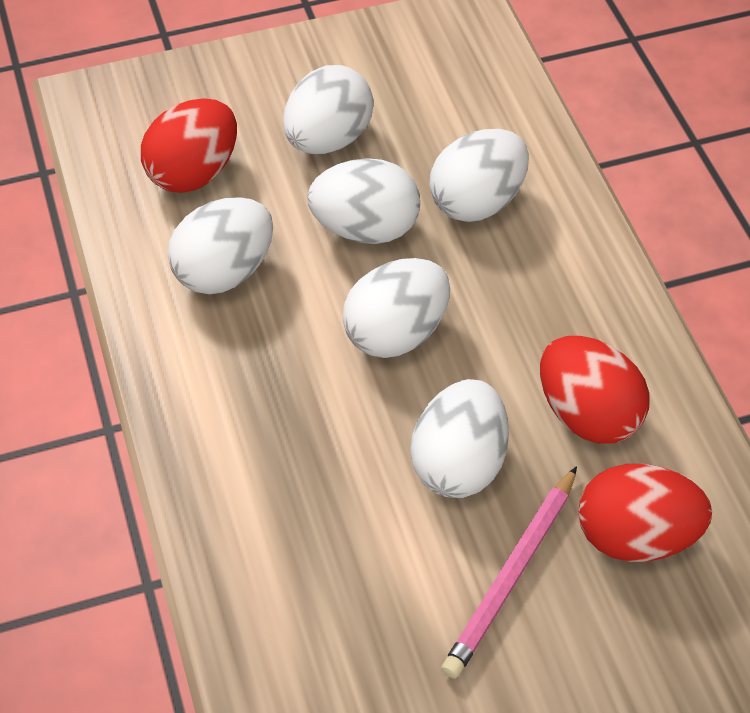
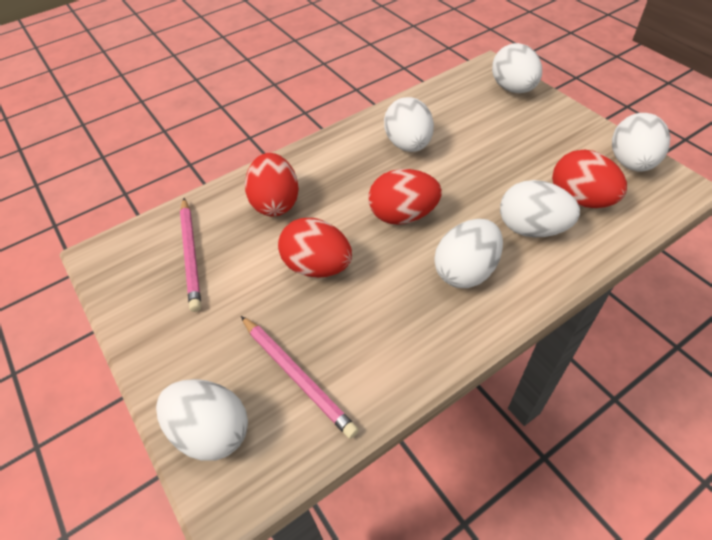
pink pencil: [441,466,577,679] = 1 -> [180,198,201,312] [241,316,359,439] = 2
red egg: [141,98,237,193] [540,336,649,444] [578,464,712,562] = 3 -> [245,153,299,217] [278,218,352,278] [369,169,442,225] [552,149,627,208] = 4

